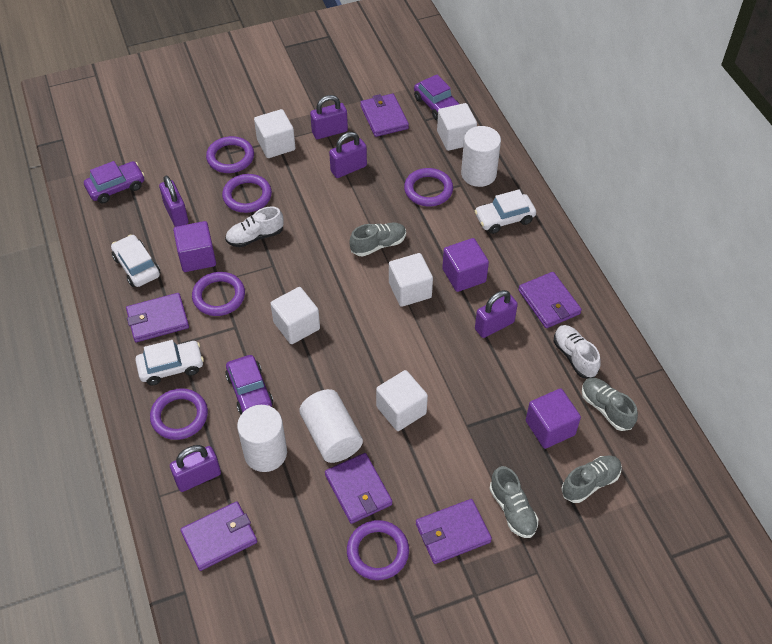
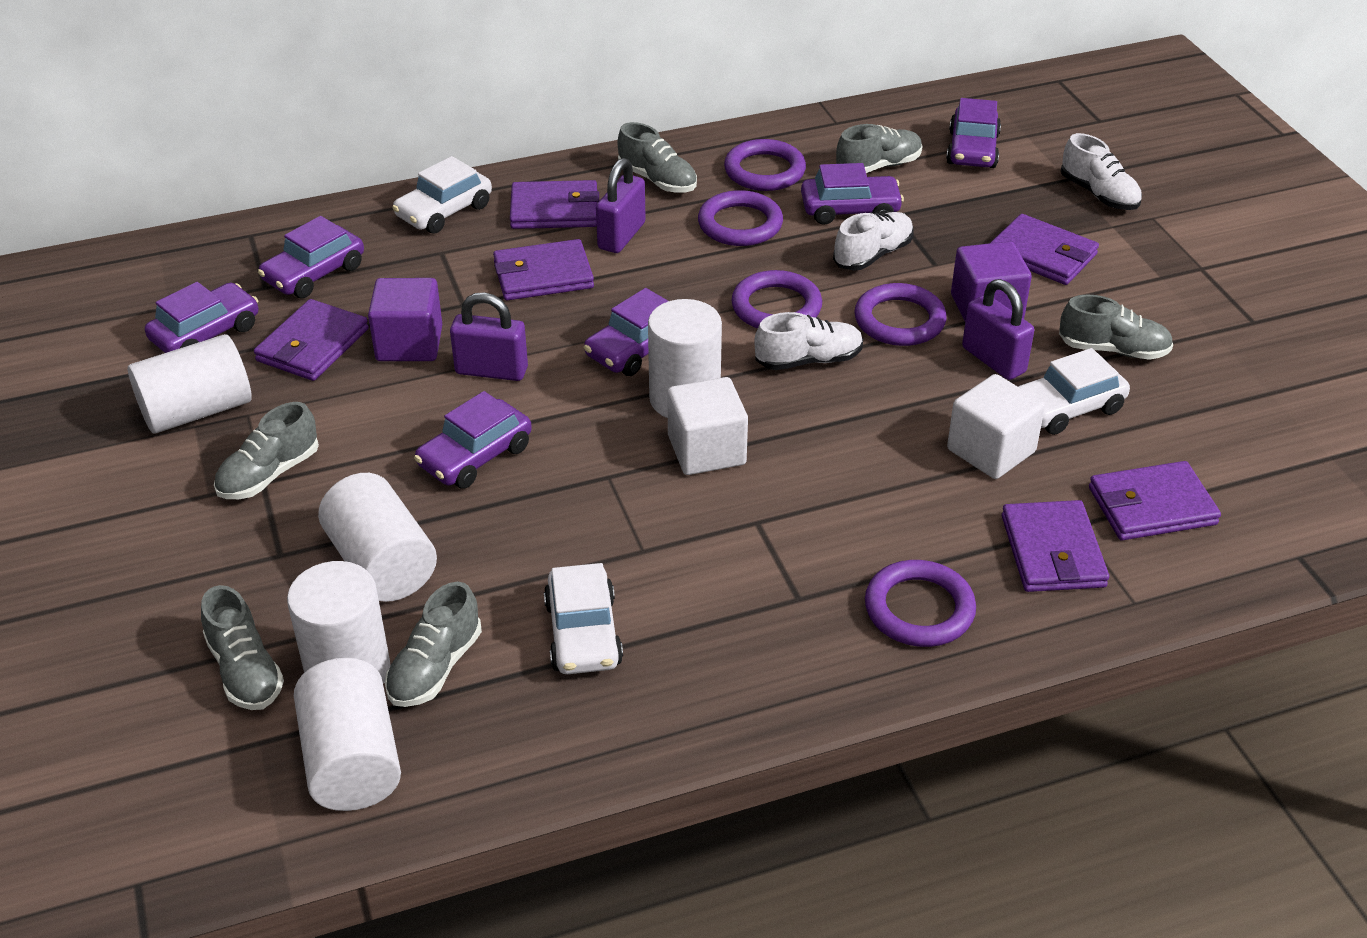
grey shoe: [349,222,406,257] [490,466,538,538] [561,455,622,503] [582,378,638,431] = 4 -> [201,585,284,710] [214,402,319,499] [385,582,482,707] [618,122,697,193] [836,124,922,173] [1059,294,1173,360] = 6
purple car: [84,161,145,203] [225,355,273,414] [414,75,459,120] = 3 -> [145,282,258,353] [258,216,364,298] [414,391,532,489] [584,288,668,376] [801,163,904,225] [946,98,1001,168] = 6
purple cube: [173,221,216,272] [442,238,489,292] [526,388,581,449] = 3 -> [368,278,442,361] [951,241,1032,321] = 2
purple padlock: [159,176,189,227] [170,445,221,492] [310,95,348,139] [329,132,367,178] [475,290,518,338] = 5 -> [450,292,528,381] [596,158,646,253] [962,279,1034,380] = 3
purple ring: [150,388,208,440] [192,272,245,316] [206,136,254,173] [222,174,272,213] [347,520,409,580] [404,168,453,206] = 6 -> [698,190,783,246] [724,139,806,191] [731,270,822,329] [854,283,947,346] [865,560,976,647] = 5
white cube: [254,109,295,158] [270,287,320,344] [376,370,428,431] [389,253,433,307] [437,103,477,151] = 5 -> [667,377,748,475] [947,374,1045,479] = 2
white cylinder: [237,405,287,472] [299,389,363,463] [461,126,501,187] = 3 -> [128,334,252,434] [287,561,391,684] [294,658,401,811] [318,473,437,602] [648,299,722,418] = 5
white shoe: [225,206,284,247] [554,325,600,378] = 2 -> [754,312,863,370] [833,212,914,271] [1061,133,1142,210] = 3

